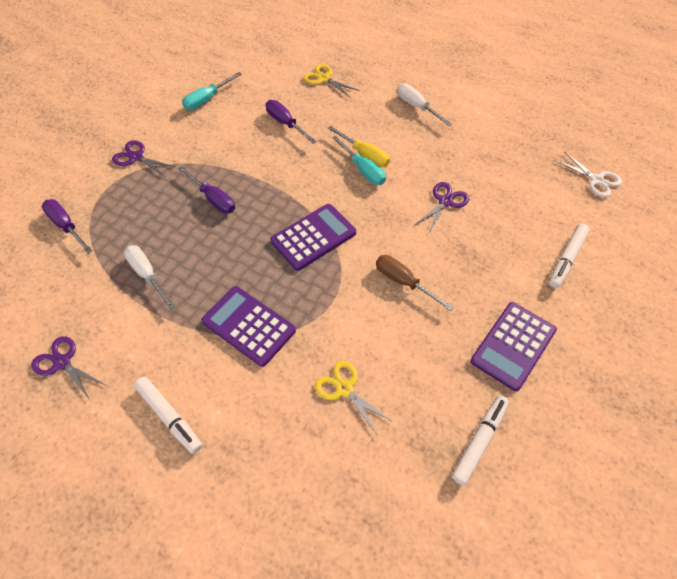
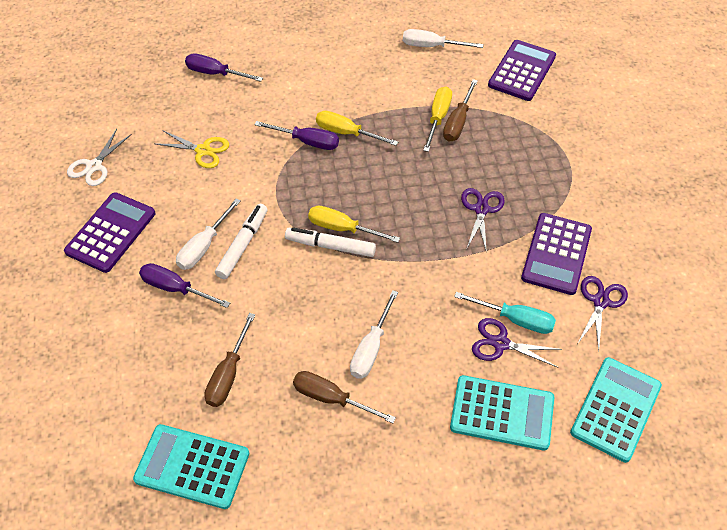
brown screwdriver: [376,255,454,311] = 1 -> [204,313,255,407] [293,371,396,423] [443,79,478,142] = 3
turquoise calculator: none = 0 -> [133,424,249,509] [450,375,554,450] [570,357,662,463] = 3
turquoise screwdriver: [182,72,242,110] [332,136,386,185] = 2 -> [454,292,556,334] = 1
white marker: [134,377,202,454] [452,395,509,485] [549,224,590,288] = 3 -> [215,204,268,279] [285,227,376,257] = 2
white screwdriver: [124,245,175,310] [397,83,452,126] = 2 -> [176,198,241,270] [350,290,398,379] [403,29,483,48] = 3
yellow scissors: [304,64,360,98] [315,361,393,436] = 2 -> [154,130,229,168] = 1
yellow screwdriver: [328,126,390,168] = 1 -> [308,206,400,243] [316,111,398,146] [423,86,452,152] = 3

